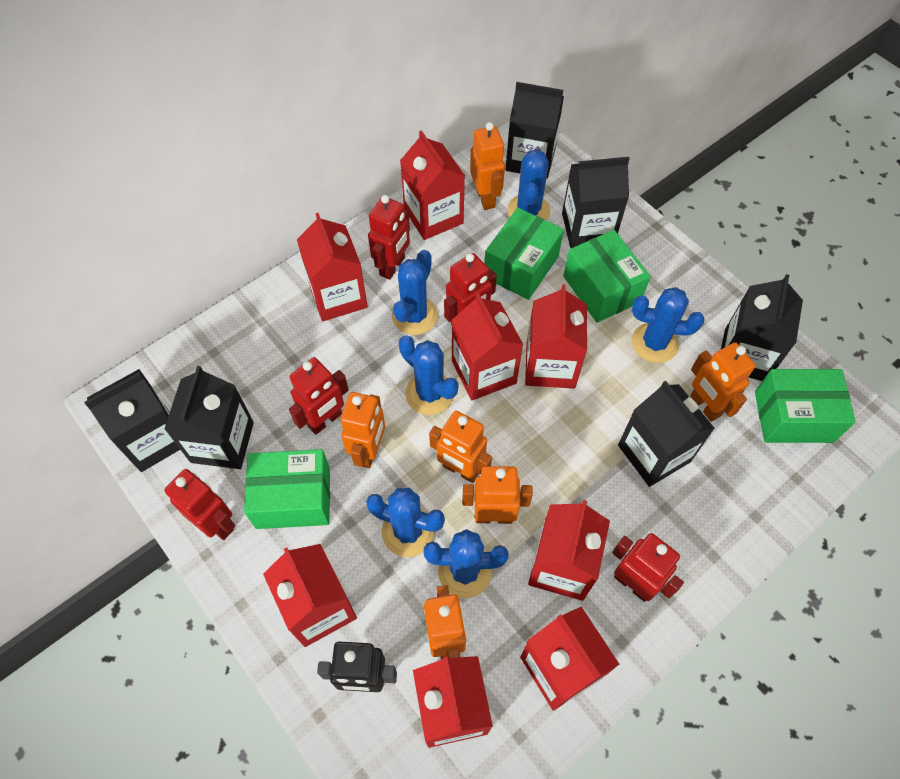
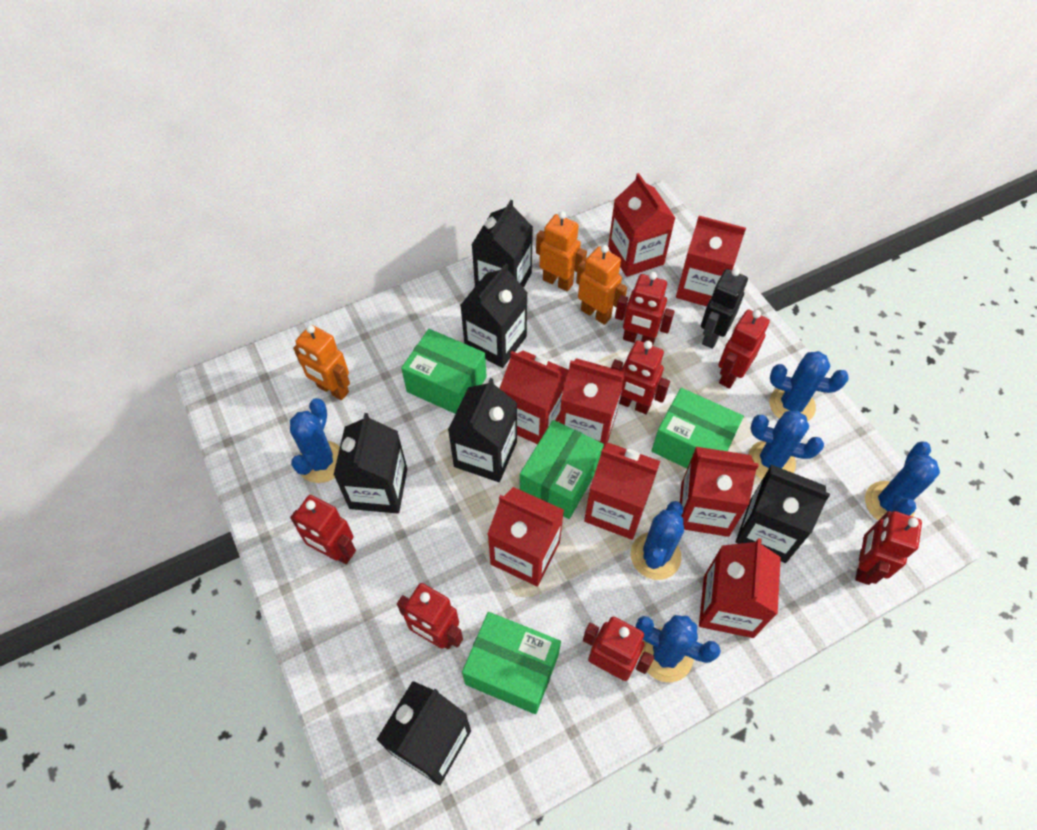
orange robot: [340,392,385,468] [424,585,466,659] [429,411,492,483] [462,466,533,524] [470,122,505,210] [690,342,755,422] = 6 -> [293,325,350,400] [536,211,587,291] [576,245,627,325] = 3
red robot: [164,469,235,540] [289,357,349,435] [368,195,410,280] [444,253,497,325] [612,533,684,602] = 5 -> [290,495,356,564] [397,583,463,649] [583,617,654,681] [611,340,670,414] [615,272,675,346] [718,309,770,389] [855,511,922,585] = 7

